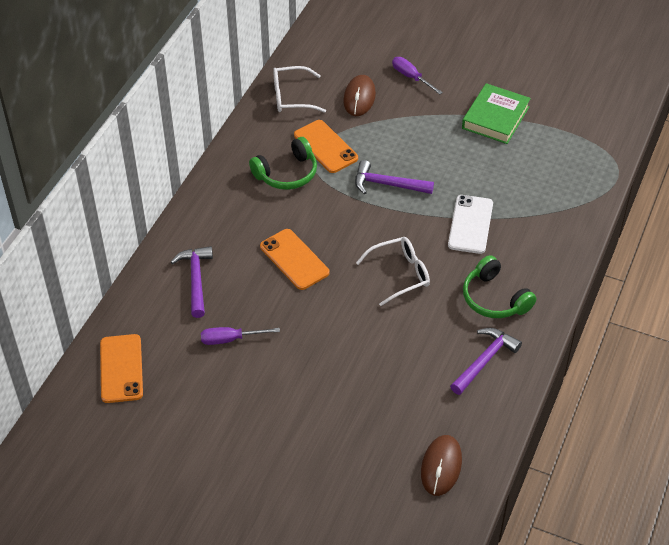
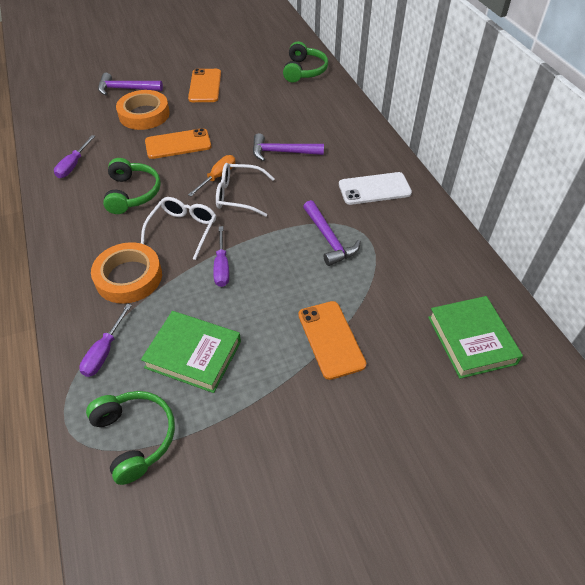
brown mouse: [343,75,376,116] [421,435,462,496] = 2 -> none = 0
green book: [462,83,531,144] = 1 -> [141,311,241,393] [428,296,523,379] = 2
green headphones: [249,137,317,190] [463,255,536,318] = 2 -> [86,391,175,485] [103,158,161,214] [283,41,328,83] = 3
orange screwdriver: none = 0 -> [188,155,235,197] = 1
orange tape: none = 0 -> [91,242,162,304] [116,90,170,130] = 2
purple screwdriver: [201,327,280,345] [392,57,443,95] = 2 -> [54,135,95,178] [79,304,132,377] [213,226,229,287] = 3

